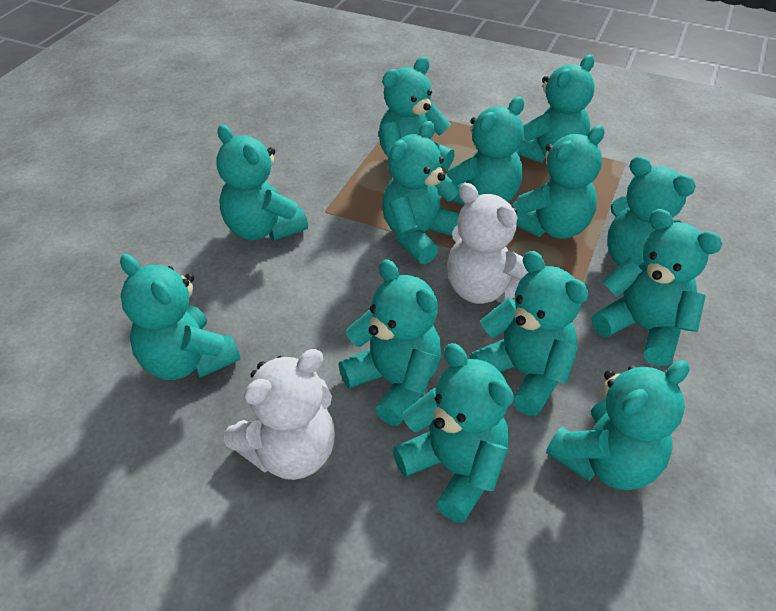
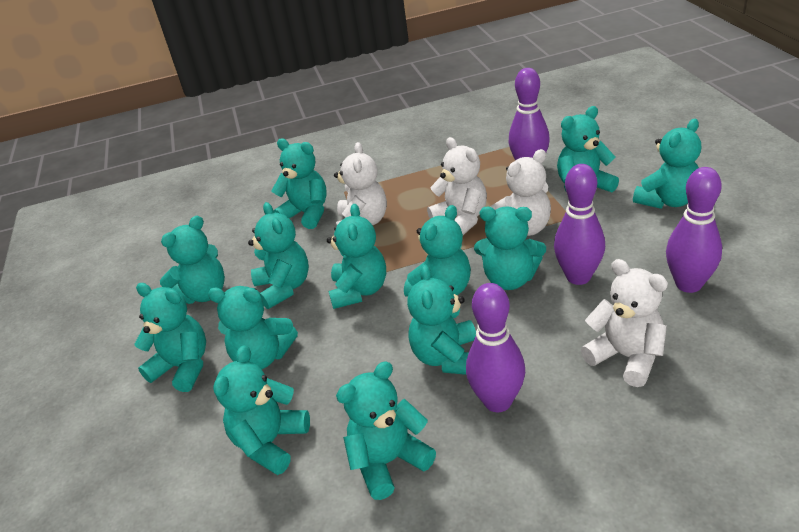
purple bowling pin: none = 0 -> [466,283,525,412] [509,68,550,164] [554,164,605,285] [666,167,722,293] = 4
white teddy bear: [224,349,335,480] [447,183,528,304] = 2 -> [334,142,387,226] [427,137,487,235] [491,149,551,236] [581,259,668,387] = 4

